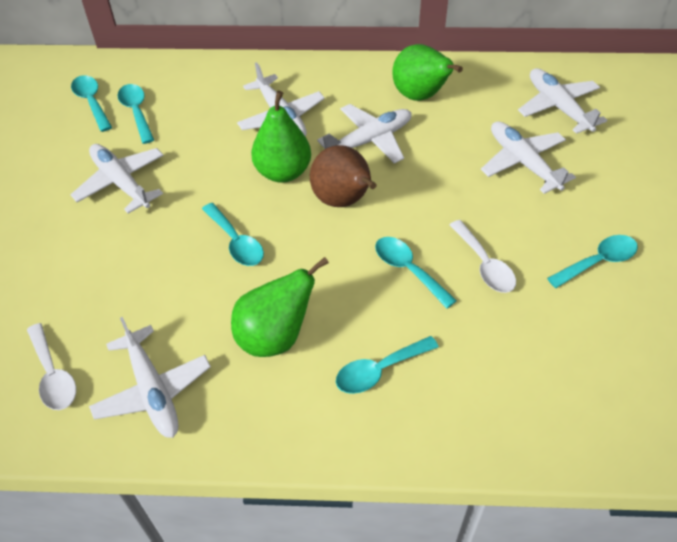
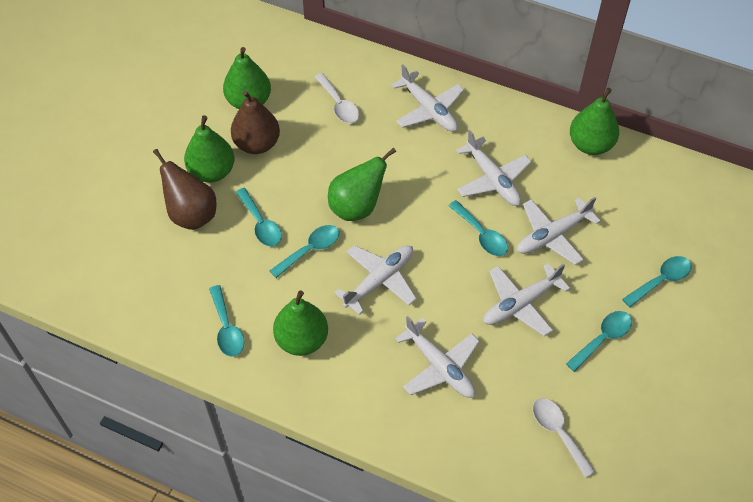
brown pear: [310,145,376,207] = 1 -> [153,149,217,230] [231,91,280,154] = 2
green pear: [231,257,329,357] [251,91,311,183] [392,44,463,101] = 3 -> [184,115,234,183] [223,47,271,109] [273,290,328,356] [328,147,396,221] [570,88,619,155] = 5

